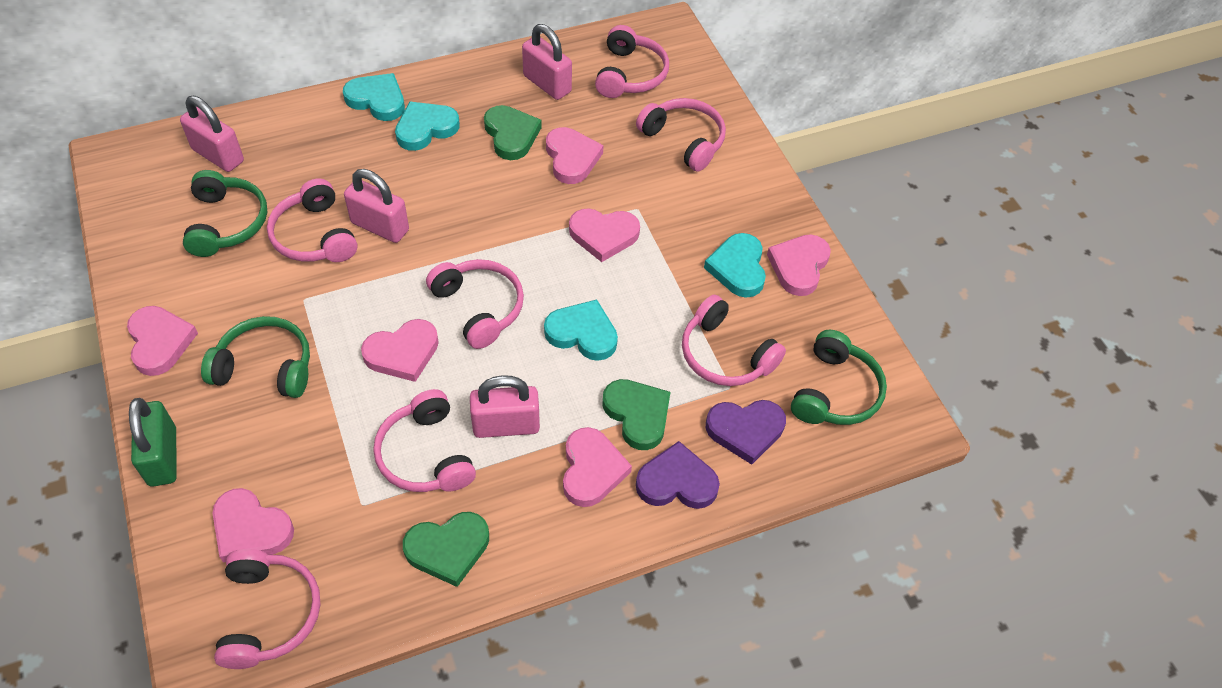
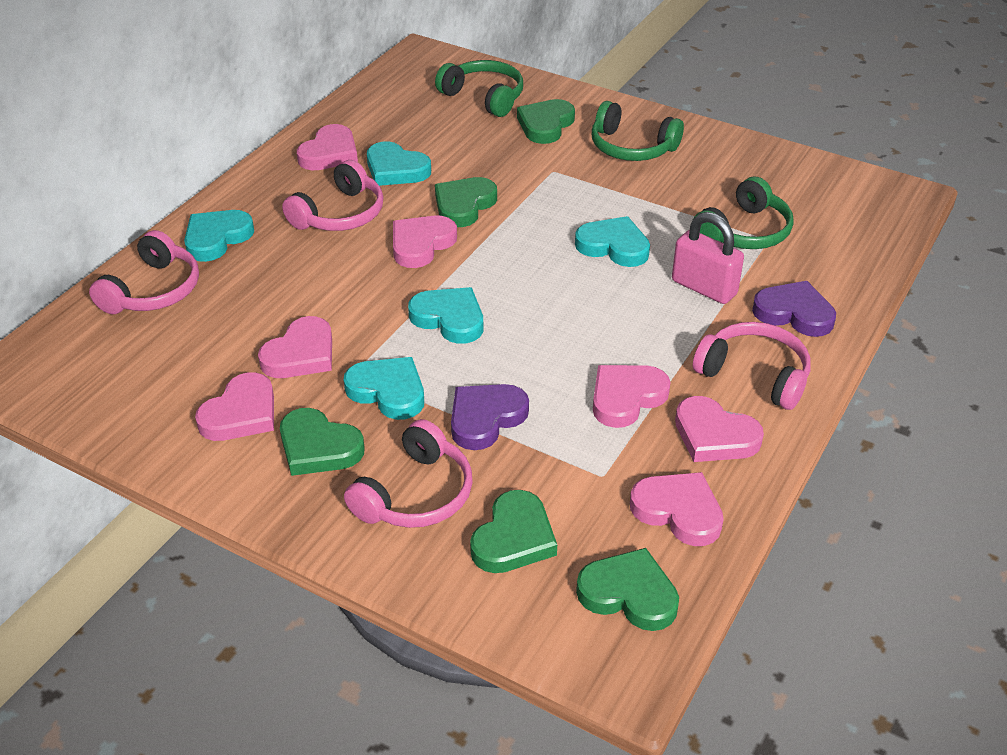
green heart: [403,512,489,587] [484,105,542,160] [602,379,670,450] = 3 -> [280,408,365,476] [435,177,497,227] [470,490,557,573] [517,99,575,144] [576,548,679,631] = 5
green padlock: [129,398,177,487] = 1 -> none = 0
pink headphones: [214,549,321,669] [267,179,357,262] [373,389,476,492] [426,259,524,349] [595,25,669,98] [636,98,726,171] [682,295,786,386] = 7 -> [89,230,199,314] [282,160,383,231] [344,419,473,528] [693,322,811,410] = 4
pink padlock: [180,96,244,172] [344,169,409,243] [470,375,540,438] [522,24,572,100] = 4 -> [672,212,744,304] = 1
turquoise heart: [343,73,405,121] [395,102,460,151] [544,300,618,361] [704,233,766,298] = 4 -> [184,210,254,262] [344,357,424,420] [367,141,431,186] [408,287,483,344] [575,216,650,267] = 5

